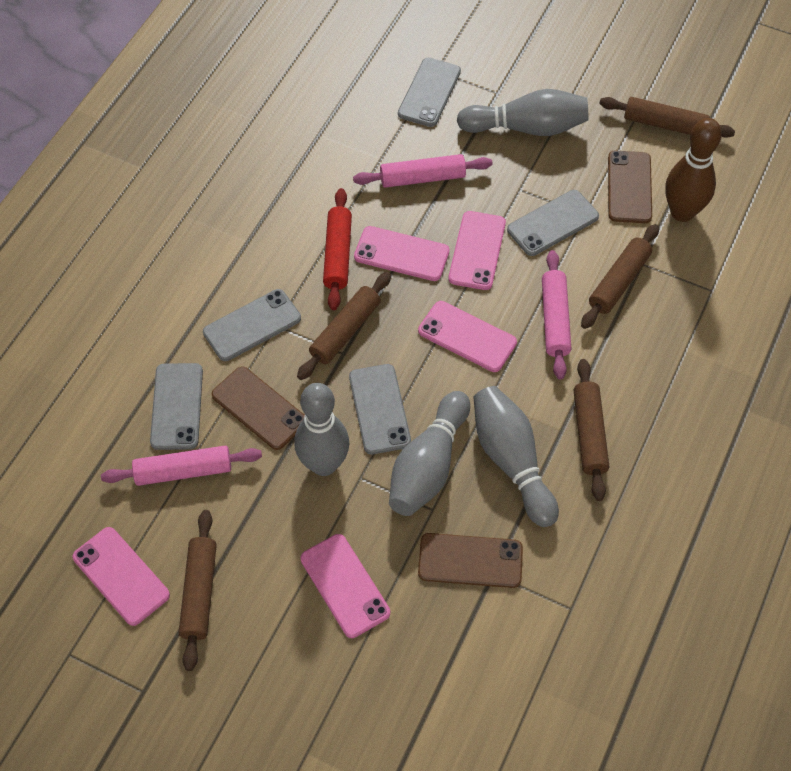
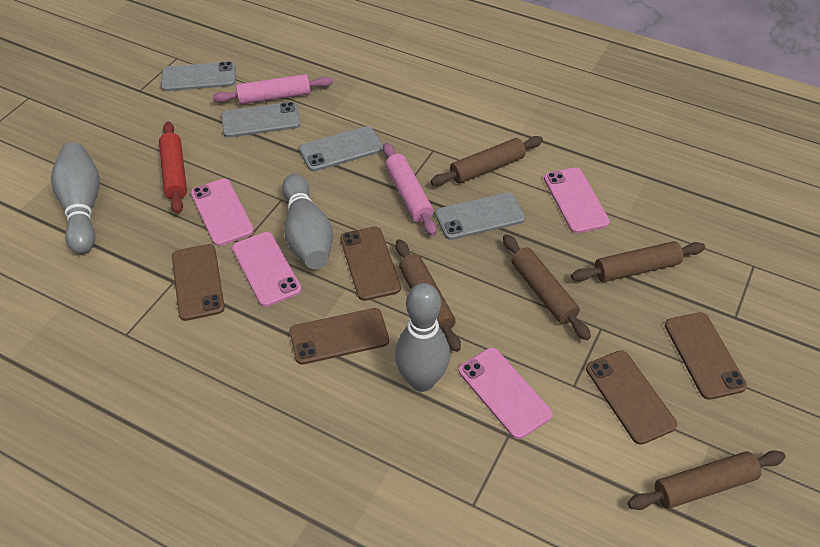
brown bowling pin: [665,118,722,222] = 1 -> none = 0
brown phone: [212,366,305,450] [418,533,523,588] [608,151,652,223] = 3 -> [172,244,225,321] [290,308,389,365] [340,227,401,301] [586,350,677,445] [665,312,747,400] = 5
grey bowling pin: [294,383,350,476] [389,391,470,516] [457,89,589,136] [473,386,559,527] = 4 -> [51,143,100,254] [282,174,333,269] [395,283,450,392] = 3
grey phone: [150,363,203,450] [203,289,301,361] [349,364,411,454] [398,58,461,127] [507,190,599,256] = 5 -> [161,61,236,91] [221,102,300,137] [299,126,383,171] [435,193,525,240] = 4
pink phone: [73,527,170,626] [300,534,390,638] [354,226,450,281] [418,301,517,372] [448,211,506,290] = 5 -> [191,179,254,246] [232,232,302,307] [459,348,553,439] [544,168,610,233] = 4
pink rolling pin: [101,446,262,486] [353,154,492,188] [542,250,571,379] = 3 -> [213,74,333,105] [383,143,437,236] = 2

